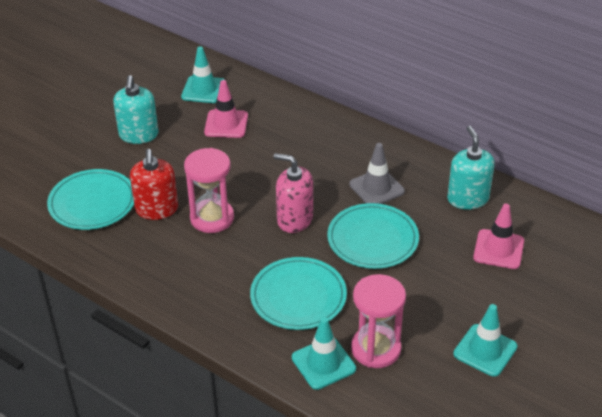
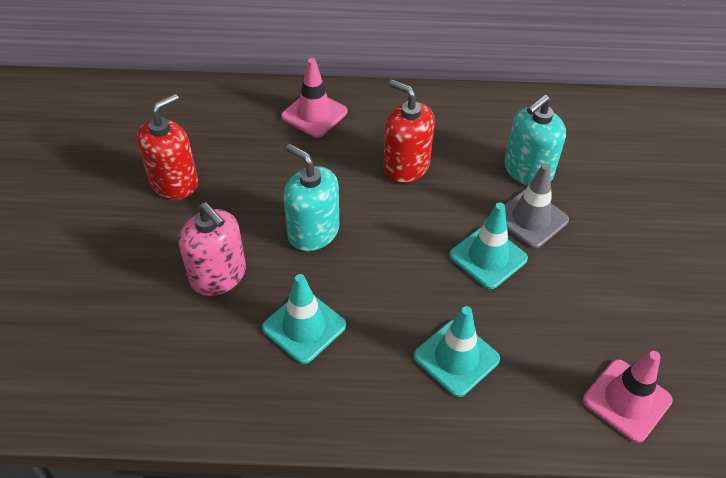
pink hourglass: [184,148,234,233] [351,274,406,368] = 2 -> none = 0
red soap dispenser: [130,149,178,220] = 1 -> [137,93,198,200] [383,80,435,183] = 2
turquoise plate: [47,169,134,230] [250,257,347,330] [327,203,419,269] = 3 -> none = 0

